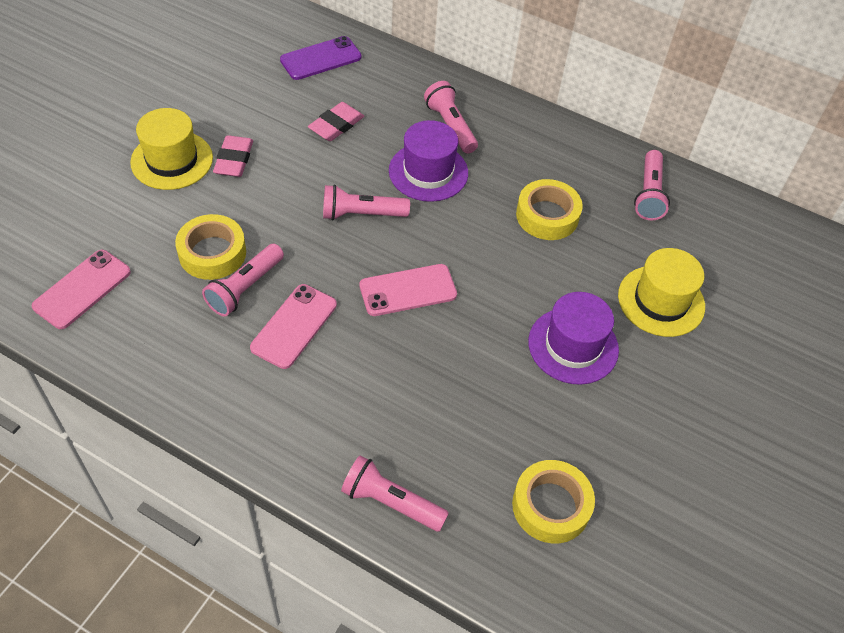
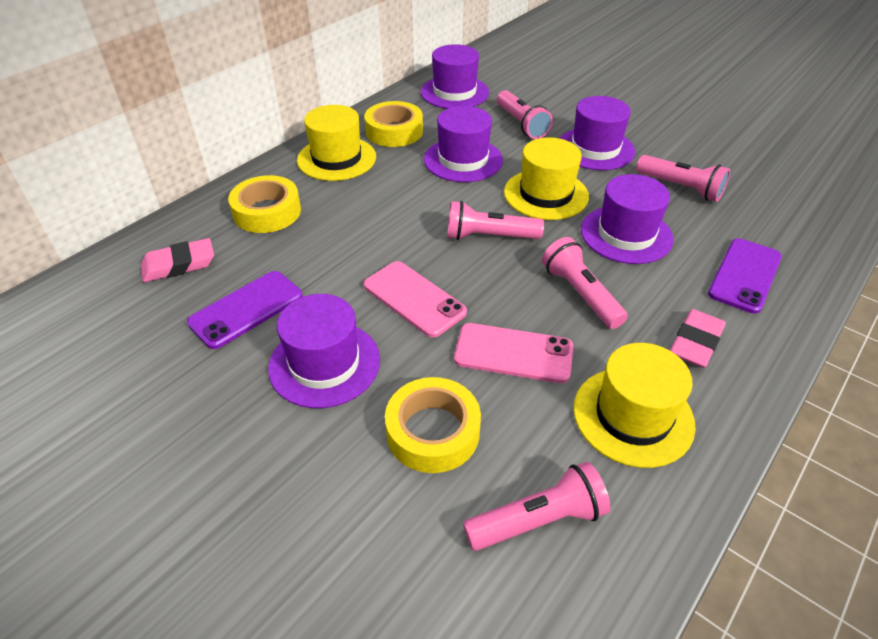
pink phone: [32,250,131,329] [250,284,337,369] [360,264,457,316] = 3 -> [364,261,467,338] [454,323,573,383] = 2
purple hat: [389,120,468,202] [528,292,619,385] = 2 -> [268,294,380,408] [421,44,489,109] [424,106,503,182] [559,96,635,170] [581,174,673,264] = 5
purple phone: [280,36,362,80] = 1 -> [187,271,302,349] [708,238,782,314] = 2
yellow hat: [130,108,213,190] [618,248,705,337] = 2 -> [297,105,376,181] [504,137,589,220] [573,343,696,468] = 3

